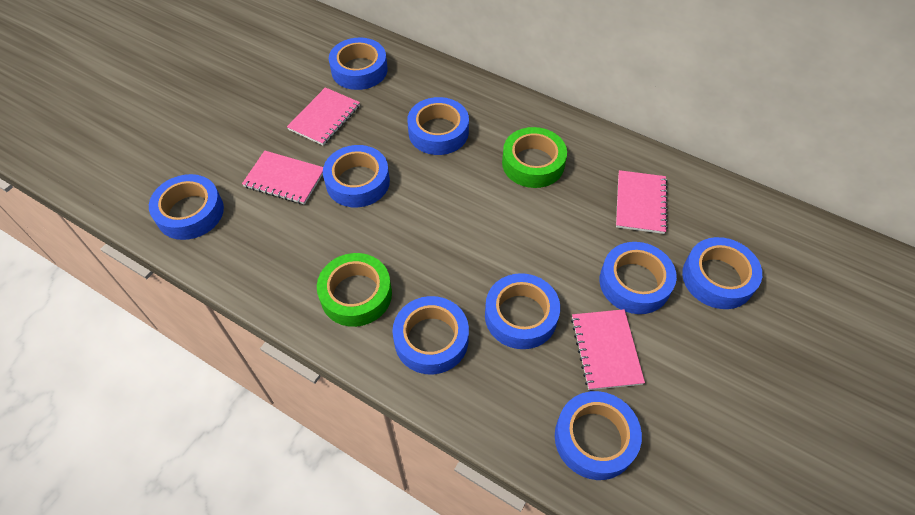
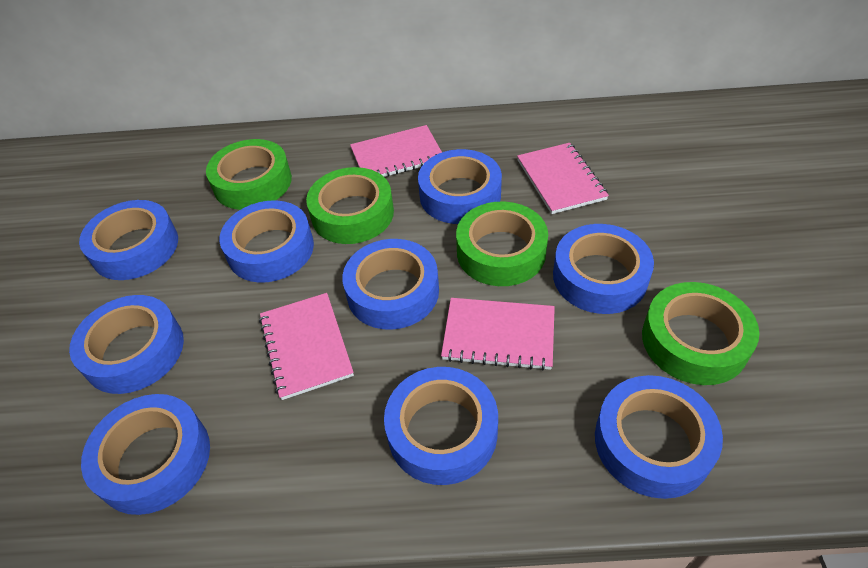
green tape: [317,253,392,327] [502,127,567,188] = 2 -> [206,139,292,210] [306,167,394,244] [456,202,548,286] [642,282,759,385] = 4

